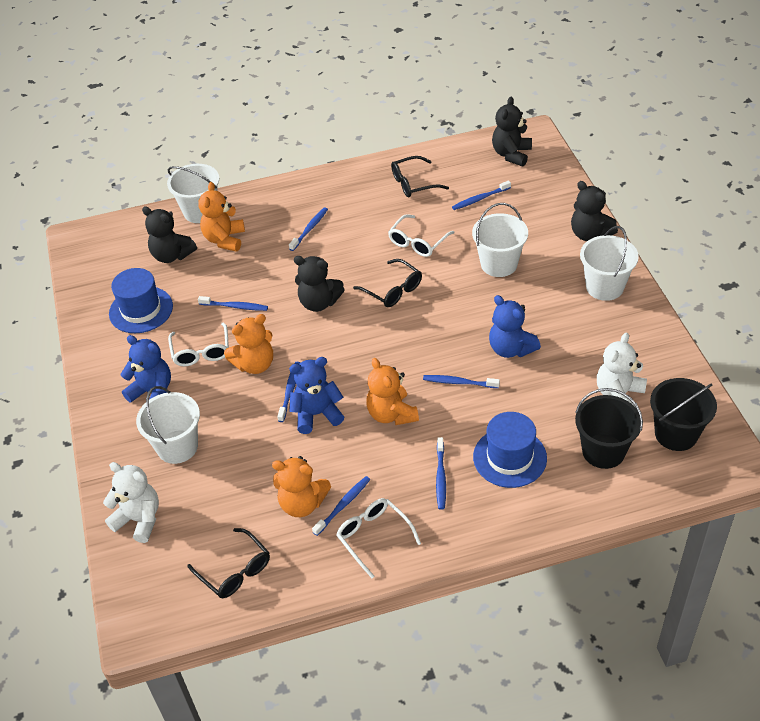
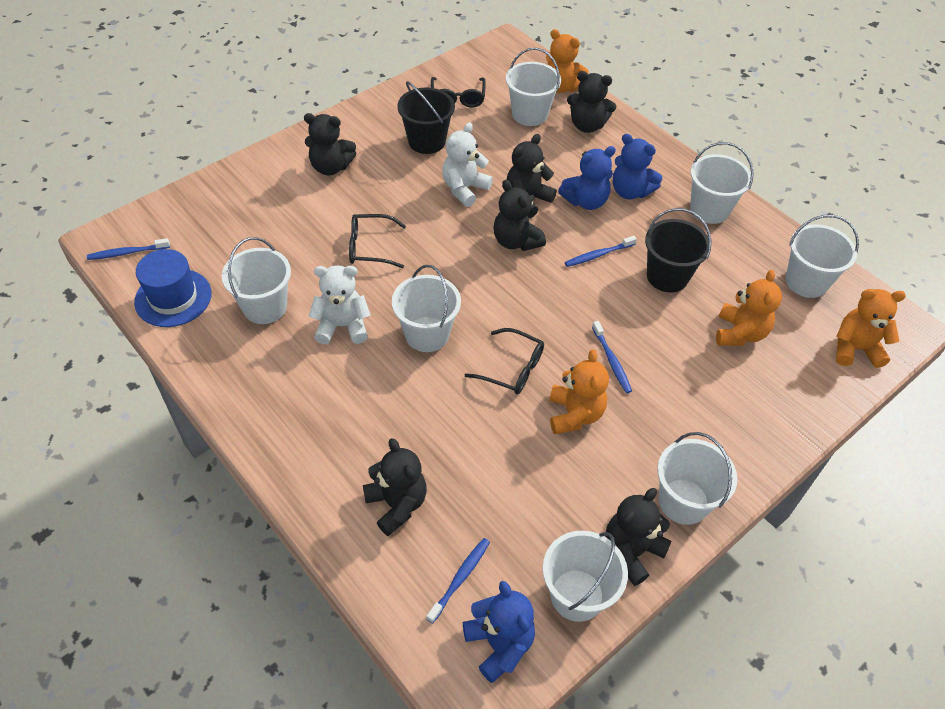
black teddy bear: [142,206,197,263] [294,256,345,312] [492,97,532,166] [571,181,618,241] = 4 -> [304,113,356,175] [363,438,427,536] [493,180,546,251] [506,134,557,218] [567,71,616,133] [606,488,672,586] = 6
blue hat: [109,268,173,333] [473,412,547,488] = 2 -> [134,249,211,327] = 1
blue toothbrush: [198,296,268,311] [277,362,300,422] [289,207,328,251] [312,476,370,536] [423,375,500,388] [436,437,446,510] [452,180,511,210] = 7 -> [87,238,170,260] [426,538,490,624] [565,236,637,267] [592,321,632,393] = 4
white bucket: [136,386,200,464] [167,164,219,223] [472,203,528,277] [580,226,639,301] = 4 -> [222,237,291,324] [392,265,461,352] [506,48,561,126] [543,531,628,622] [657,432,737,525] [690,142,754,224] [786,215,859,298] = 7
white glasses: [168,323,229,366] [336,498,421,578] [388,214,455,257] = 3 -> none = 0

